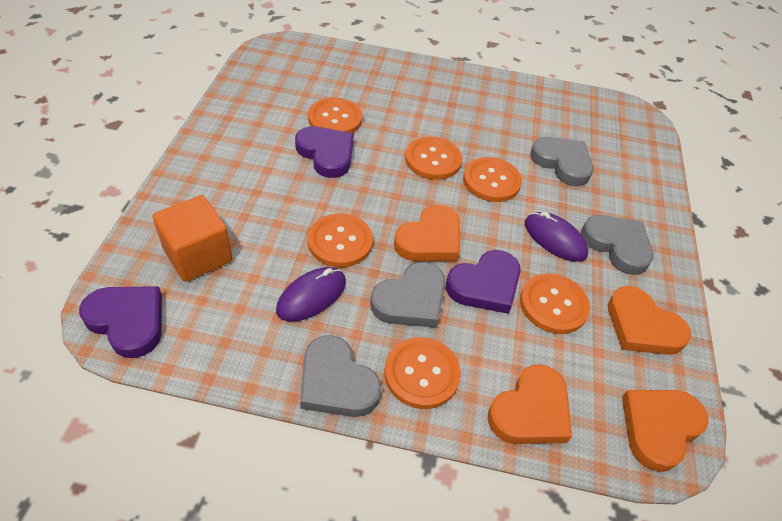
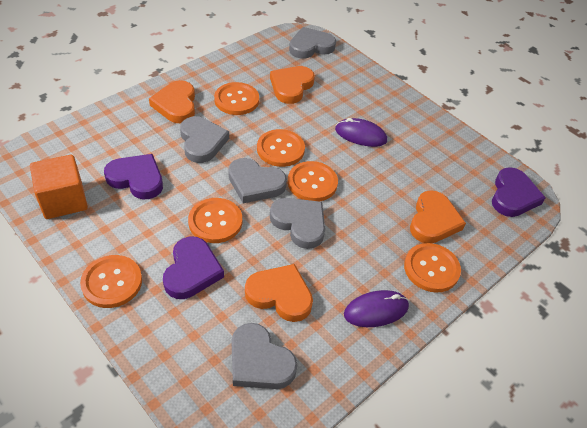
grey heart: [300,335,382,417] [370,262,446,328] [530,137,593,186] [581,215,653,275] = 4 -> [180,116,229,163] [228,158,287,203] [231,323,297,389] [270,198,325,249] [289,27,336,59] = 5

